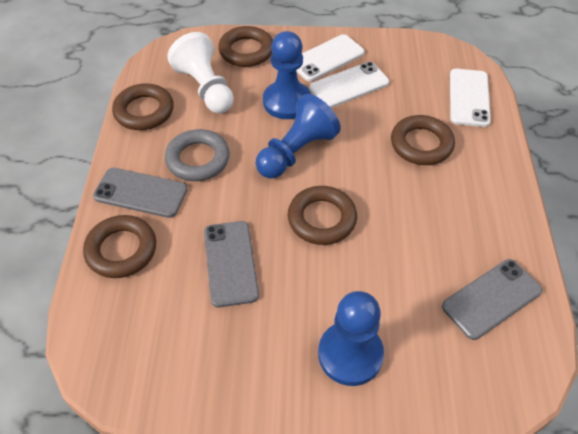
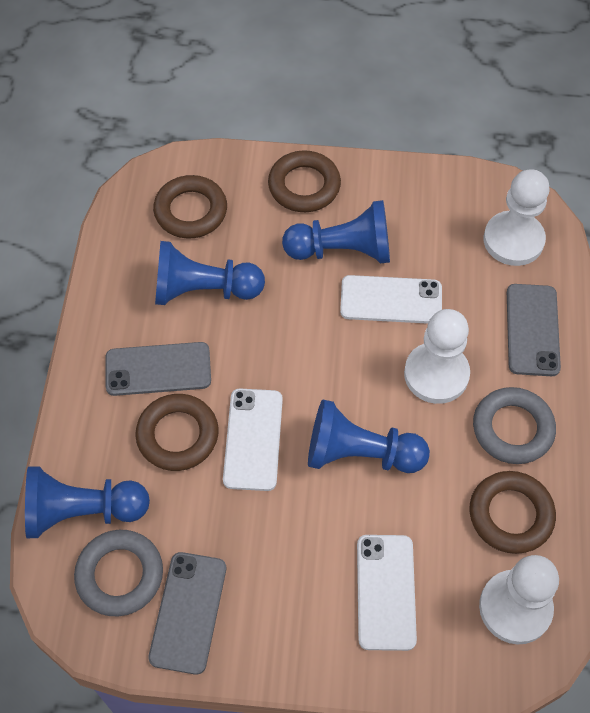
blue pawn: [256,94,341,179] [263,31,311,119] [318,291,384,386] = 3 -> [25,466,150,538] [155,241,265,305] [282,200,390,264] [308,399,430,473] = 4
brown ring: [83,215,156,278] [112,83,174,130] [218,26,273,67] [288,186,357,245] [391,115,455,165] = 5 -> [135,394,219,471] [153,175,227,239] [268,150,341,212] [470,471,556,554] = 4
grey ring: [165,129,230,181] = 1 -> [74,530,163,616] [473,387,556,464] = 2
white pawn: [167,32,234,113] = 1 -> [404,309,470,404] [479,555,559,644] [483,169,550,266] = 3

